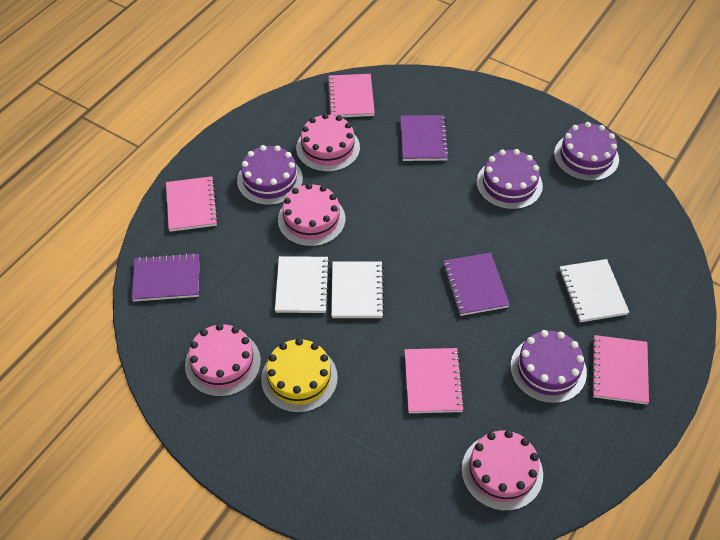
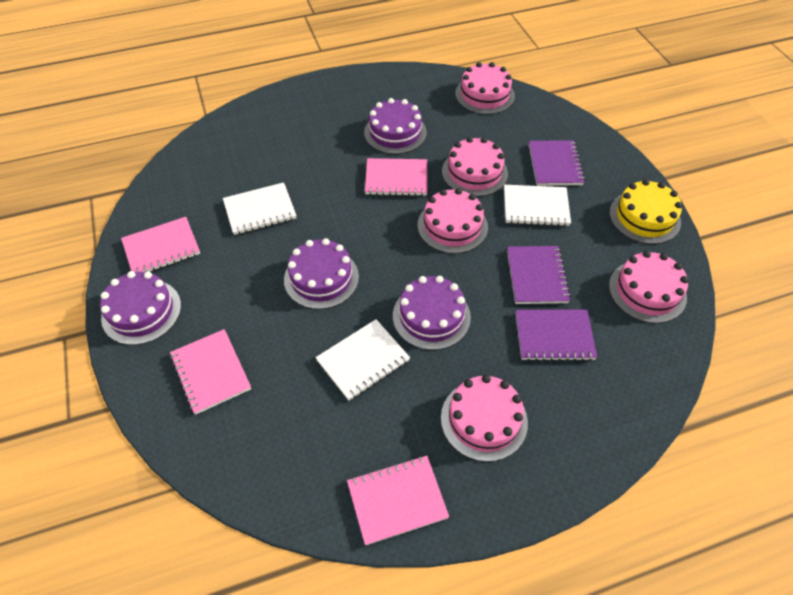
pink cake: [185,323,261,397] [278,183,345,247] [296,113,360,172] [462,430,543,511] = 4 -> [417,188,488,254] [441,375,528,462] [442,137,508,197] [455,62,515,115] [609,251,689,323] = 5

